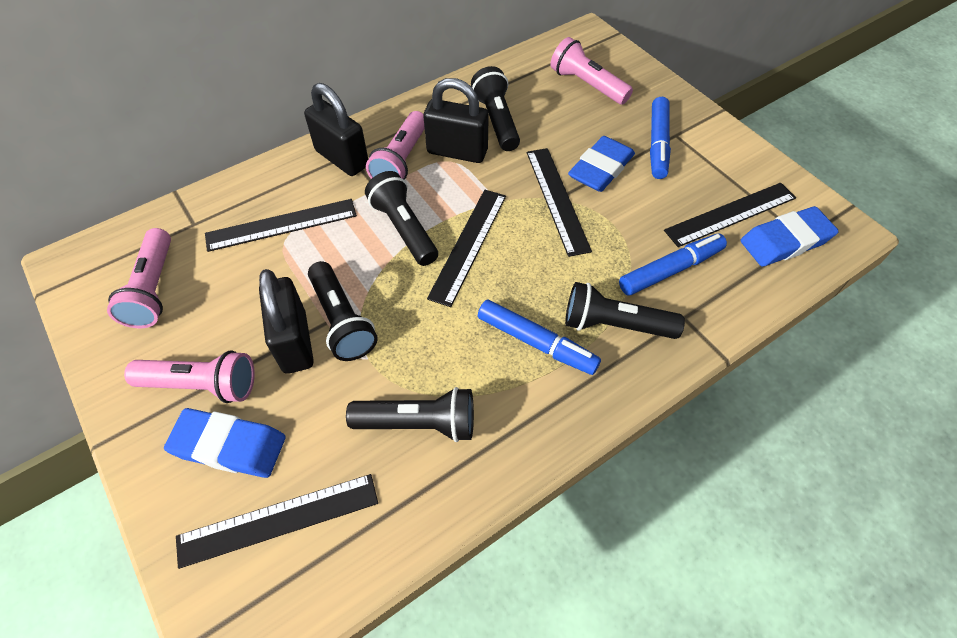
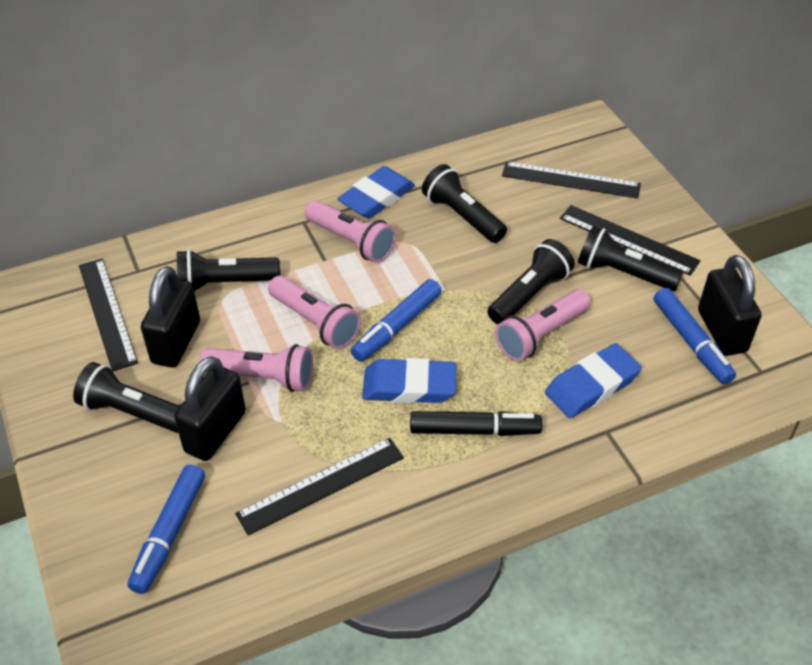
black marker: none = 0 -> [410,411,542,436] = 1
black ruler: [176,474,378,569] [205,199,357,252] [427,190,506,307] [527,148,592,257] [664,183,796,247] = 5 -> [79,259,138,371] [235,438,404,535] [502,161,641,198] [560,205,701,276] = 4

